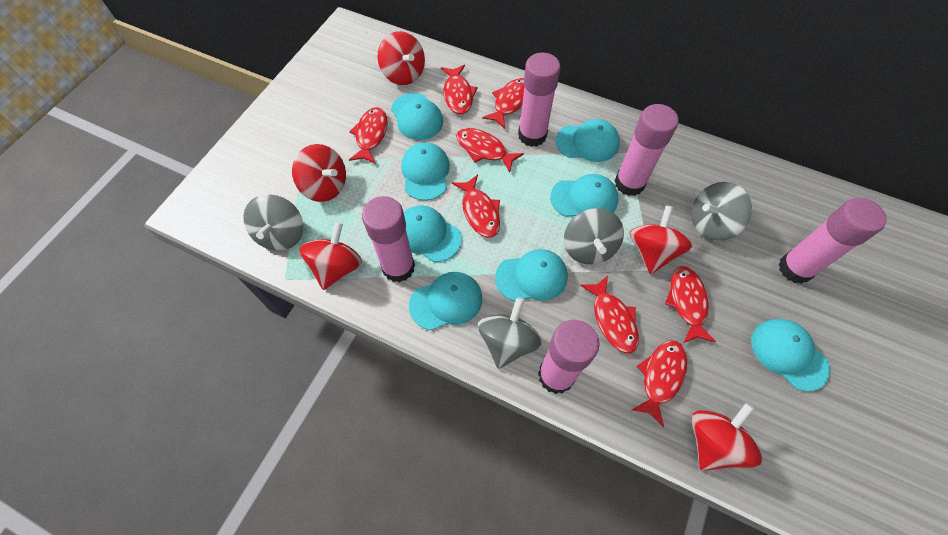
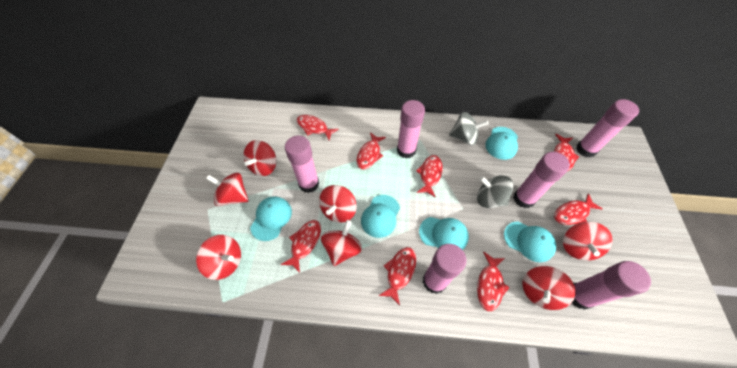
grey spinning top: [243,194,303,251] [478,297,542,369] [564,208,624,264] [691,182,752,241] = 4 -> [449,112,489,145] [477,175,514,208] = 2
pink glue stick: [362,196,415,282] [518,52,561,147] [538,320,600,394] [615,104,678,196] [778,198,887,284] = 5 -> [285,136,319,193] [397,100,425,158] [423,244,466,294] [513,152,570,208] [572,261,651,310] [576,99,639,158] = 6
red spinning top: [292,144,346,202] [300,222,362,290] [378,31,425,85] [630,205,692,274] [691,403,762,471] = 5 -> [196,235,241,280] [206,173,249,206] [244,140,276,176] [319,185,357,223] [321,220,362,266] [522,266,576,310] [563,222,613,260] = 7
turquoise cap: [391,93,443,140] [401,142,450,201] [404,205,462,262] [409,272,482,330] [495,249,568,301] [550,174,618,217] [555,119,620,162] [751,319,830,391] = 8 -> [250,196,292,241] [361,195,400,238] [419,217,469,250] [485,127,518,160] [504,221,556,262] = 5

